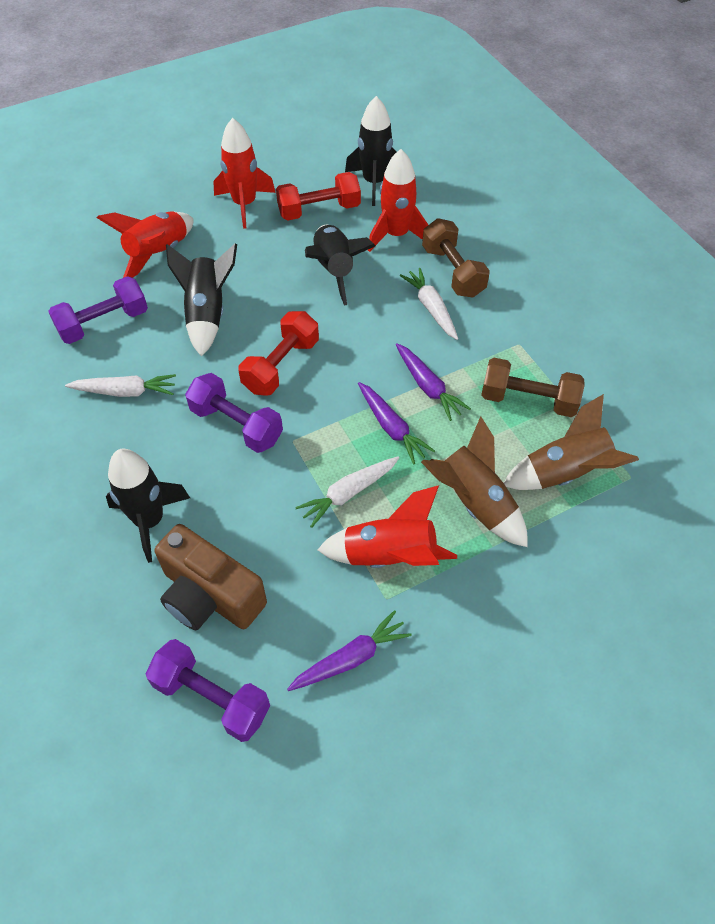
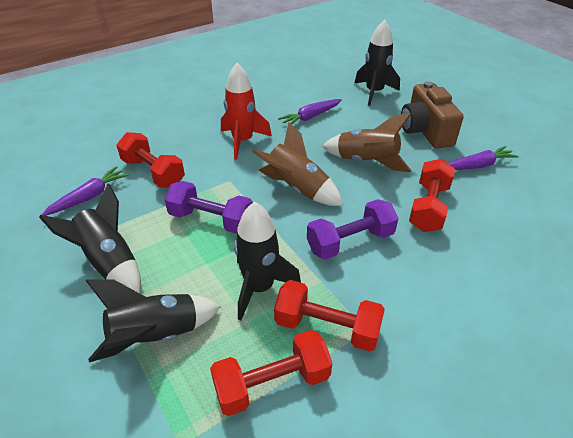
brown dumbbell: [422,218,490,298] [481,358,585,417] = 2 -> none = 0
purple dumbbell: [48,276,148,344] [145,639,270,742] [185,373,283,453] = 3 -> [164,181,253,234] [307,199,398,260] = 2
red dumbbell: [239,311,319,396] [276,172,361,220] = 2 -> [116,132,185,188] [210,330,332,416] [274,280,385,352] [409,158,455,232] = 4
red rocket: [97,211,194,278] [213,118,276,229] [317,485,457,568] [368,149,428,252] = 4 -> [221,63,272,160] = 1
white carrot: [65,374,176,397] [295,456,399,528] [400,268,458,340] = 3 -> none = 0

